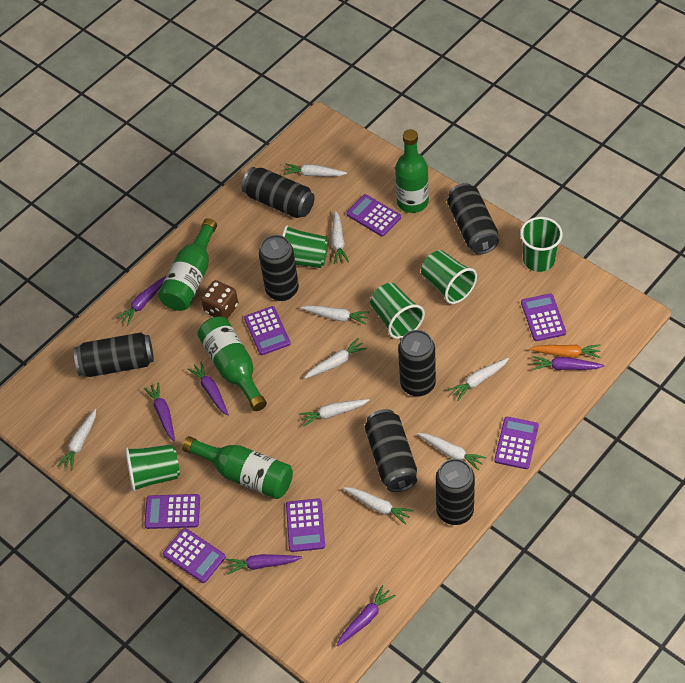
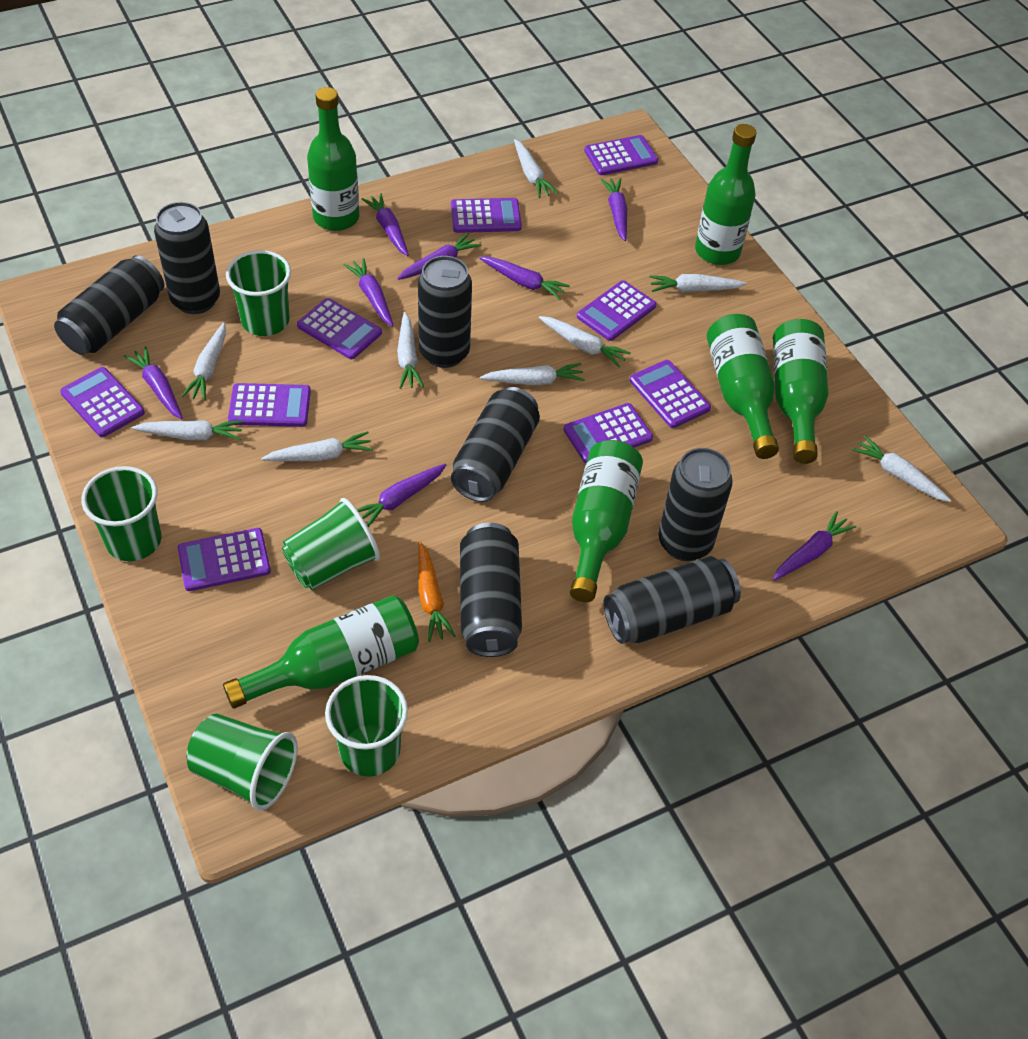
brown dice: [201,280,238,319] = 1 -> none = 0
green bottle: [158,218,217,311] [182,436,293,499] [198,317,267,411] [395,129,429,213] = 4 -> [223,595,419,709] [307,87,359,231] [570,440,643,602] [695,124,756,265] [707,314,779,459] [773,319,828,464] = 6
purple calculator: [144,494,200,529] [163,528,226,583] [244,306,291,355] [286,499,325,552] [346,194,401,236] [494,417,539,469] [521,294,566,341] = 7 -> [60,367,145,437] [178,528,271,591] [228,383,311,427] [297,298,382,359] [451,198,522,233] [563,403,653,463] [577,280,657,341] [584,135,658,175] [630,360,711,428] = 9
purple carrot: [117,276,166,325] [144,382,175,441] [188,361,229,416] [226,554,302,575] [337,585,396,647] [533,356,605,370] = 6 -> [124,346,183,419] [343,258,393,326] [357,464,446,527] [362,193,409,256] [397,233,482,280] [479,256,570,300] [601,178,627,241] [773,511,856,581] = 8

